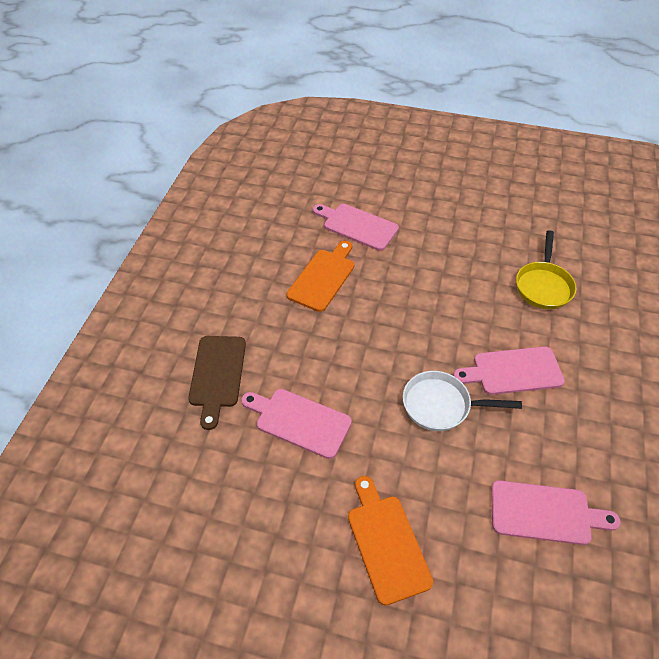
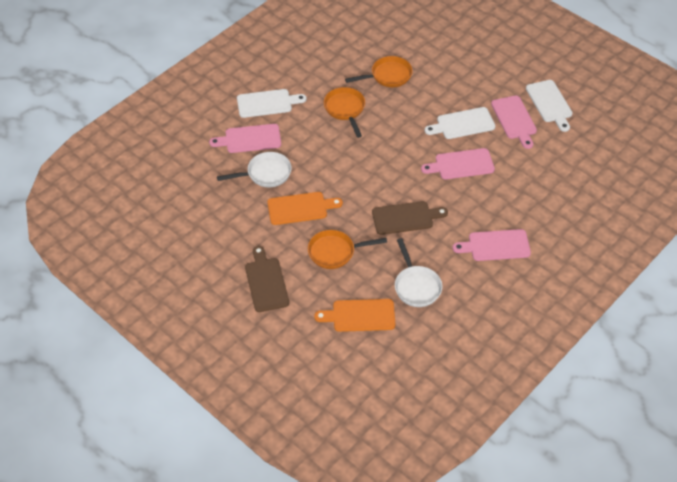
brown cutting board: [188,336,246,430] = 1 -> [245,246,289,312] [372,201,448,235] = 2
orange pan: none = 0 -> [308,230,387,269] [324,87,365,138] [345,56,413,87] = 3
white cutting board: none = 0 -> [237,89,306,118] [425,107,495,139] [526,80,572,132] = 3
white pan: [403,371,522,431] = 1 -> [217,152,292,187] [395,238,442,307] = 2
yellow pan: [516,230,576,309] = 1 -> none = 0

